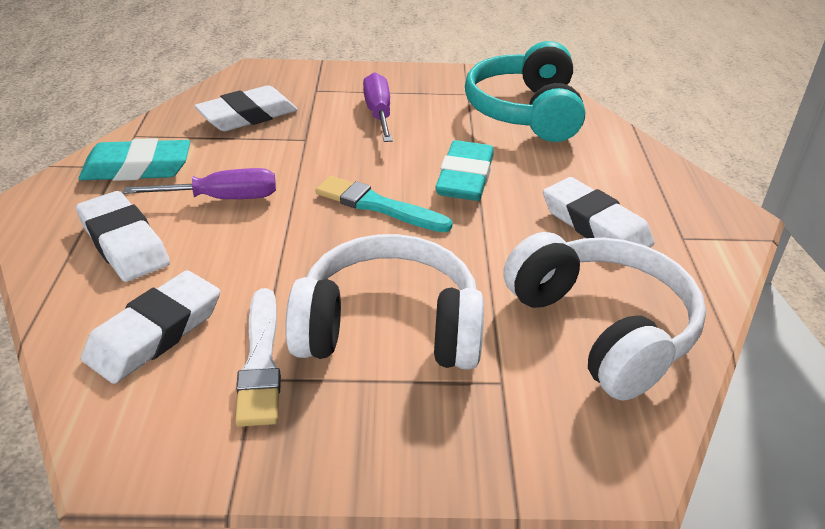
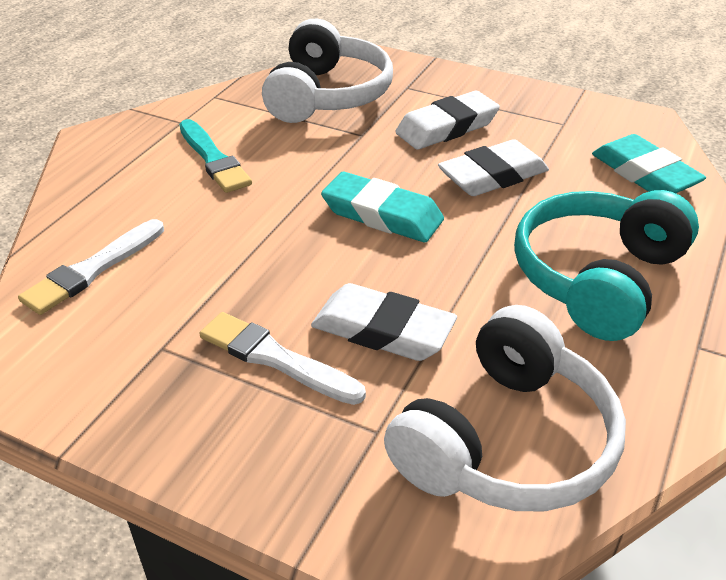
purple screwdriver: [123,168,276,199] [363,72,393,142] = 2 -> none = 0
white brush: [235,288,281,427] = 1 -> [18,219,164,315] [199,312,366,405] = 2
white eraser: [76,191,170,282] [81,270,220,384] [194,85,298,131] [543,177,655,248] = 4 -> [311,283,457,361] [395,91,500,150] [438,139,549,196] = 3

